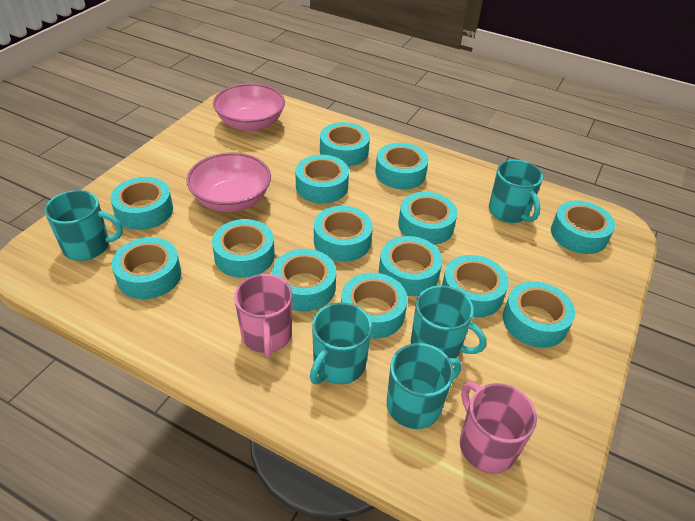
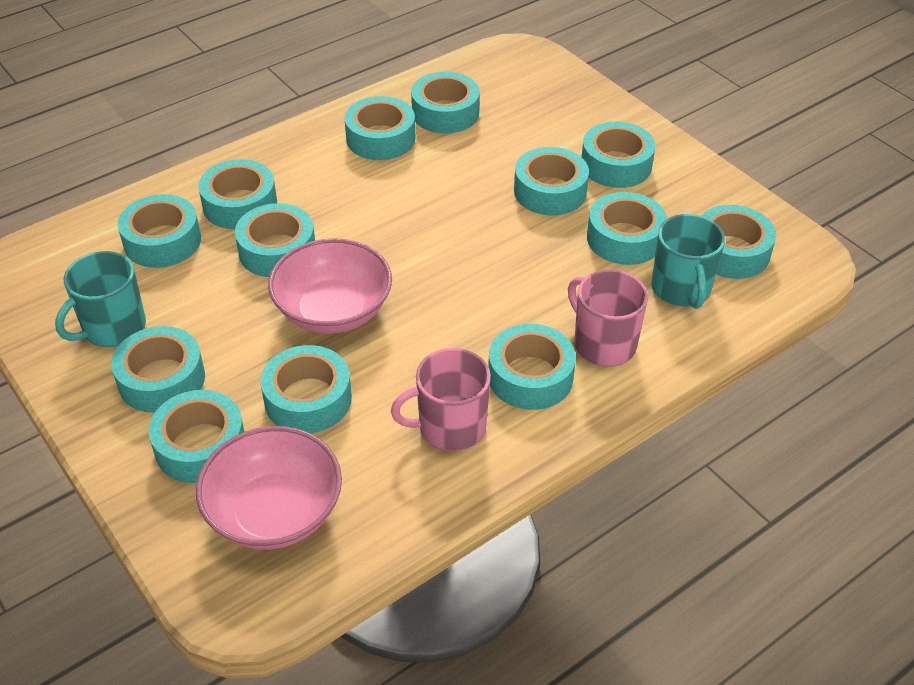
turquoise mug: [45,190,123,261] [310,302,372,384] [387,343,461,429] [411,285,487,358] [489,160,543,223] = 5 -> [55,251,146,347] [651,214,725,309] = 2
turquoise tape: [110,177,173,230] [112,237,181,299] [212,219,275,278] [272,249,336,311] [295,155,349,203] [314,206,373,262] [320,122,370,166] [341,273,408,339] [375,143,429,189] [379,236,442,296] [398,192,458,245] [442,255,509,317] [503,281,575,348] [551,201,615,254] = 14 -> [111,326,205,413] [118,194,201,268] [148,390,245,483] [198,159,277,229] [235,203,315,277] [260,345,352,433] [344,96,415,160] [411,72,480,134] [488,324,576,410] [514,147,589,216] [582,122,655,188] [587,192,667,265] [701,205,776,279] = 13

